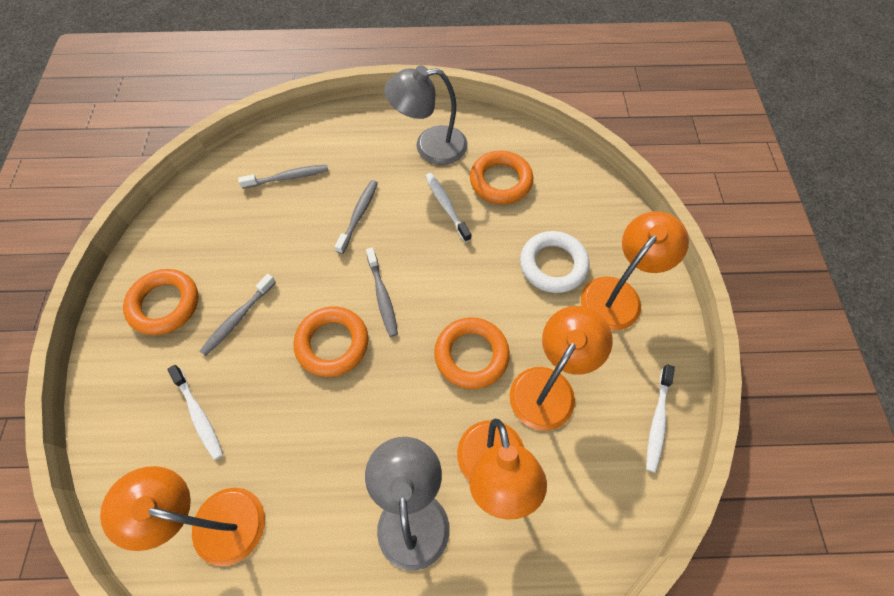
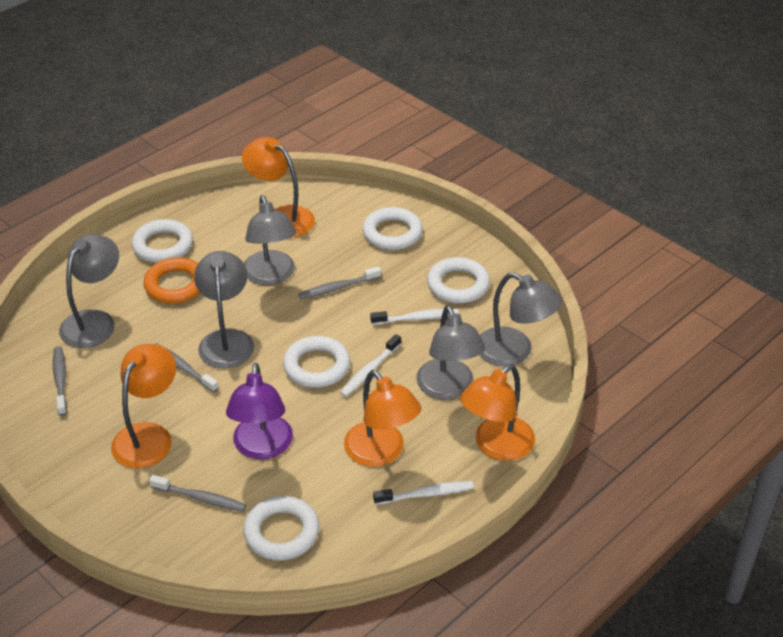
grey lamp: [365,437,450,570] [384,65,468,165] = 2 -> [59,234,119,348] [194,251,254,369] [244,195,296,285] [416,305,485,400] [480,272,562,366] = 5
orange ring: [123,269,198,335] [293,306,368,377] [434,317,510,389] [470,151,533,204] = 4 -> [143,257,200,304] = 1
purple lamp: none = 0 -> [226,363,293,459] = 1
white ring: [520,231,590,293] = 1 -> [132,219,193,263] [243,496,319,561] [283,336,350,388] [363,207,423,250] [427,257,490,303] = 5

